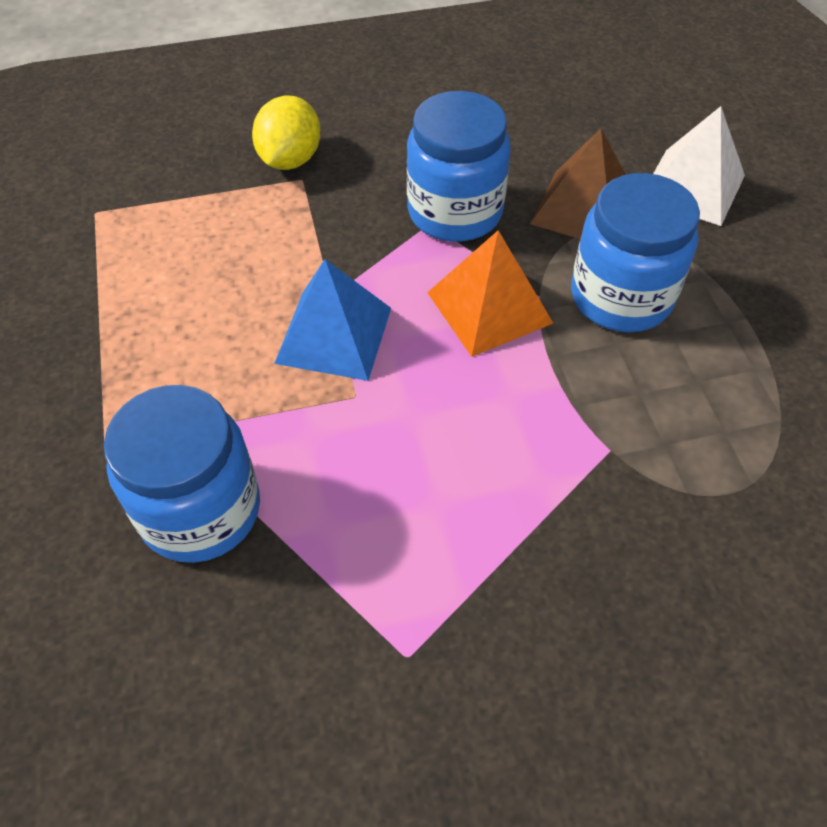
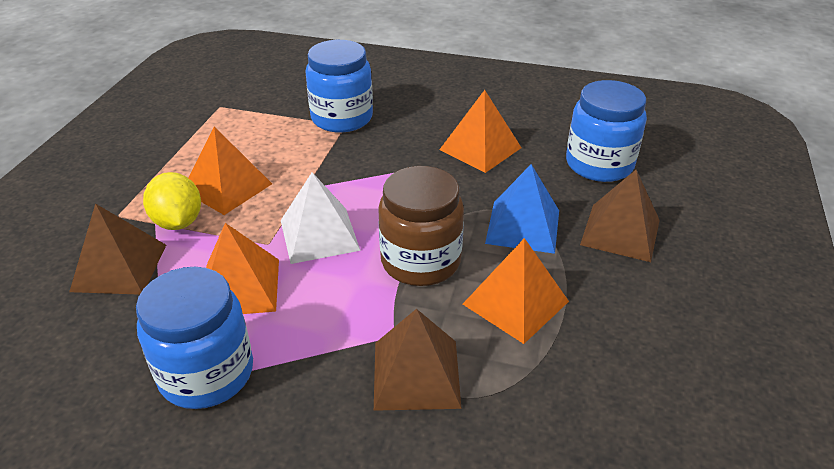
brown jar: none = 0 -> [378,166,464,286] = 1
brown pyramid: [530,128,626,239] = 1 -> [69,204,166,295] [374,309,462,411] [580,170,660,262] = 3
orange pyramid: [427,231,553,357] = 1 -> [189,126,272,215] [206,223,279,314] [439,90,521,173] [463,238,569,344] = 4

